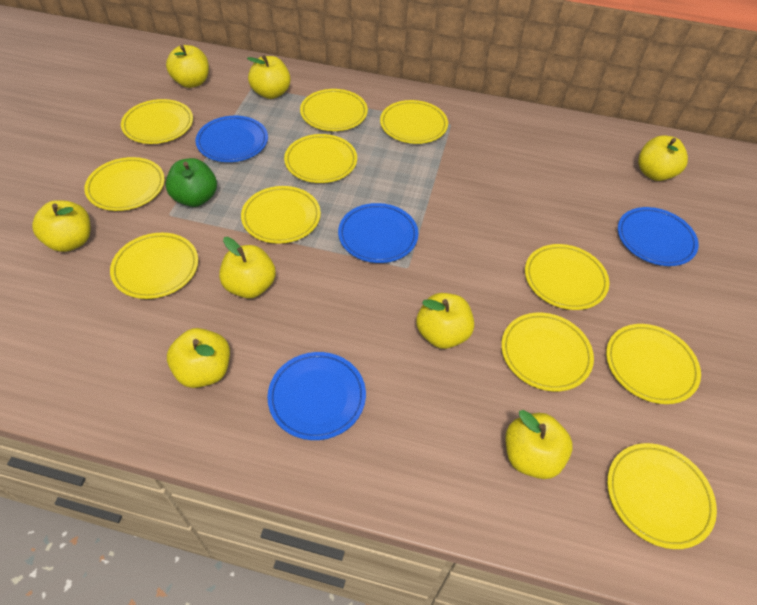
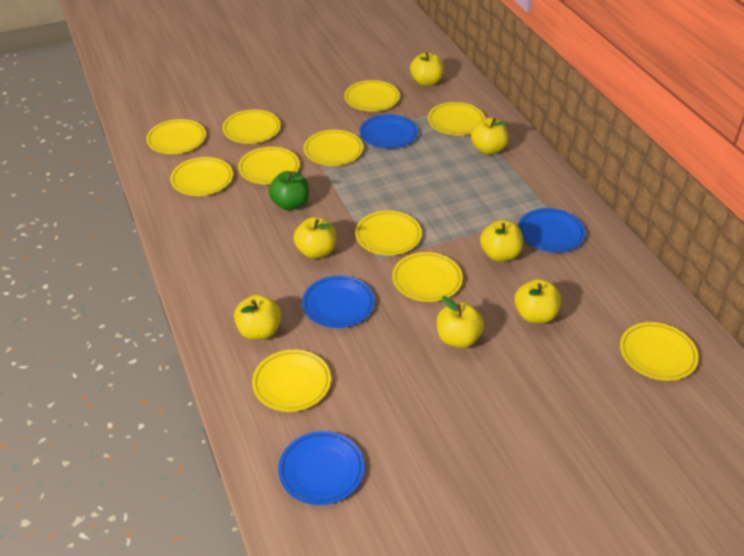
yellow apple: [32,200,91,252] [166,45,209,88] [167,328,230,388] [219,237,276,298] [247,55,291,99] [416,293,474,349] [505,410,573,479] [638,135,688,181] = 8 -> [234,294,281,340] [293,217,336,259] [410,52,444,86] [437,296,484,348] [471,118,509,155] [480,220,523,262] [514,279,561,323] = 7

